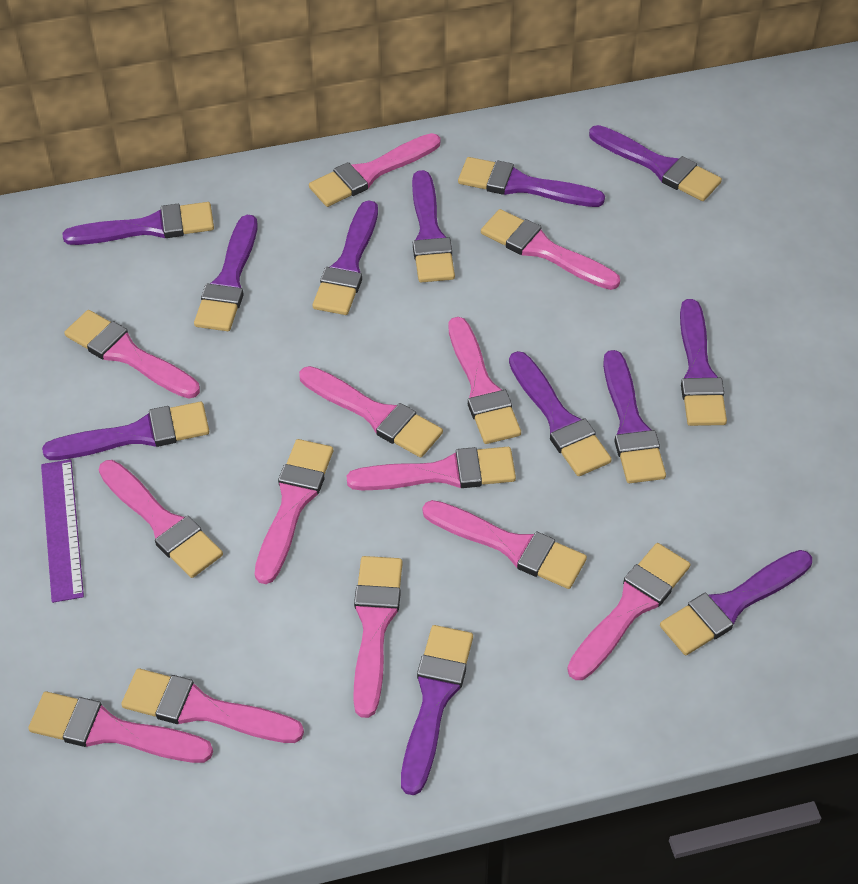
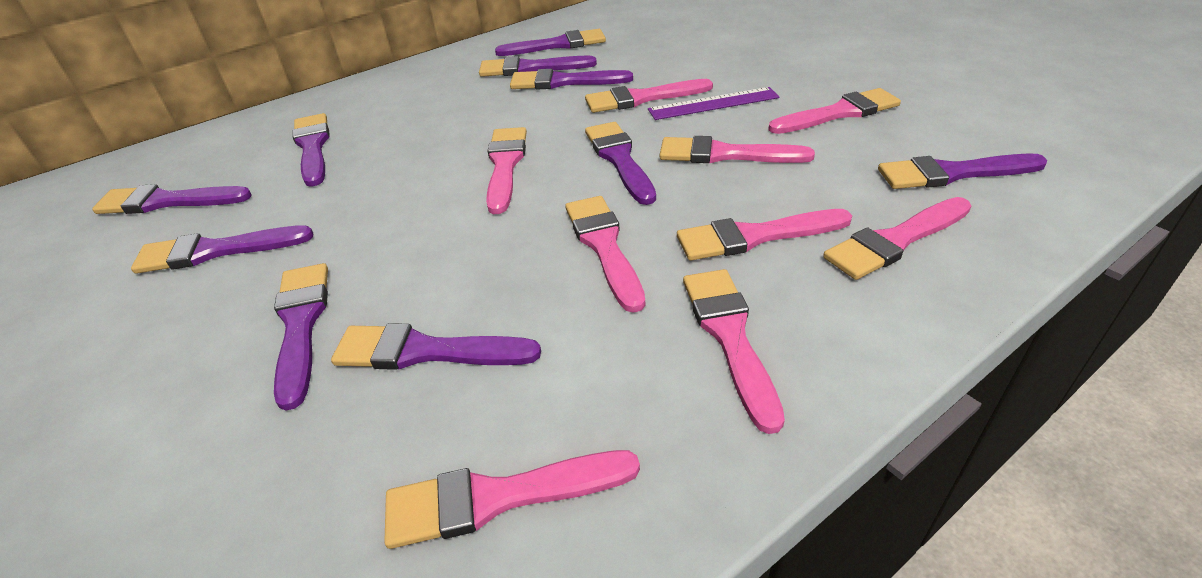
pink brush: [28,692,213,763] [64,310,200,399] [99,460,223,578] [121,668,304,743] [255,439,333,584] [299,366,443,458] [309,133,440,207] [347,447,516,490] [353,556,403,718] [423,500,587,589] [448,317,521,444] [481,209,620,290] [567,543,690,680] = 13 -> [384,450,640,549] [486,127,527,214] [565,196,645,313] [585,79,713,113] [660,136,815,163] [677,209,852,261] [683,269,785,434] [768,88,901,134] [823,197,971,280] = 9
purple brush: [42,402,209,460] [63,202,214,245] [194,215,257,331] [313,200,378,315] [401,625,473,795] [412,170,455,282] [458,157,605,207] [509,351,612,476] [589,125,722,201] [603,350,666,483] [660,550,812,655] [680,299,727,426] = 12 -> [92,184,252,214] [131,225,314,274] [274,263,328,411] [292,113,330,187] [331,323,541,370] [479,56,597,77] [495,29,606,56] [510,69,633,89] [585,122,656,205] [878,154,1047,189] = 10

